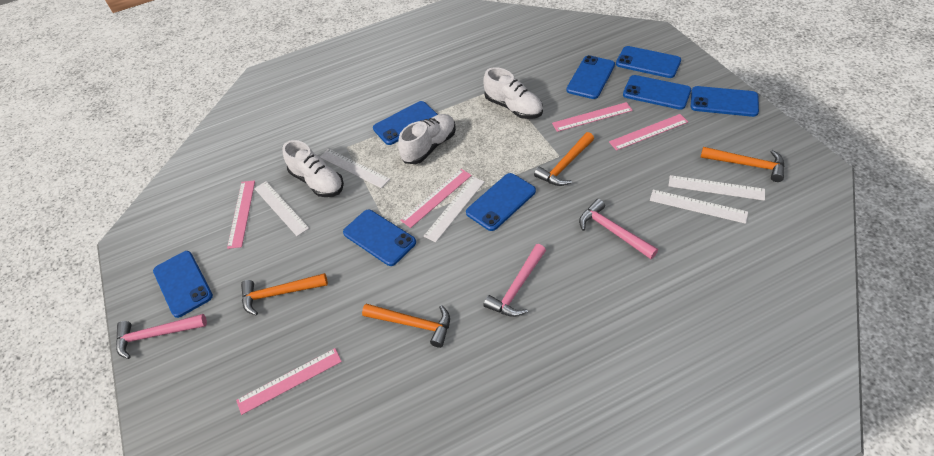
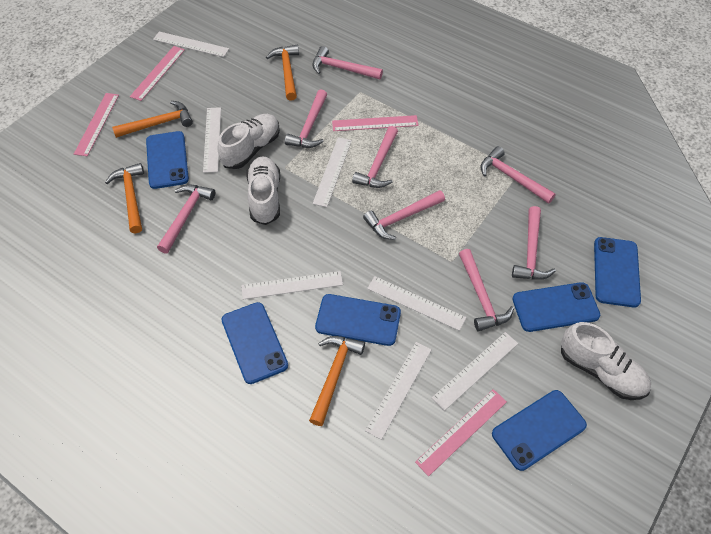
blue phone: [153,251,213,318] [343,210,416,266] [373,101,438,145] [466,173,536,231] [566,55,615,99] [616,46,681,78] [623,75,691,110] [691,86,759,117] = 8 -> [146,131,189,189] [221,302,288,384] [315,294,401,346] [492,390,587,471] [512,282,600,332] [594,237,641,307] = 6
pink hammer: [116,314,207,359] [483,244,546,317] [579,199,658,259] = 3 -> [157,184,215,254] [285,89,327,148] [312,46,383,80] [352,126,398,188] [363,190,445,240] [459,249,514,331] [480,146,556,204] [512,206,556,280] = 8
pink ruler: [227,180,255,249] [236,348,342,415] [400,169,472,228] [552,102,633,132] [609,114,688,151] = 5 -> [74,93,119,156] [130,46,185,101] [332,115,419,131] [415,389,507,476] = 4
white ruler: [254,181,309,236] [320,149,390,188] [423,177,485,242] [650,190,748,224] [669,175,765,201] = 5 -> [153,31,229,57] [203,107,221,173] [241,271,343,300] [312,137,352,207] [365,342,432,440] [367,276,466,331] [432,332,518,411] = 7

